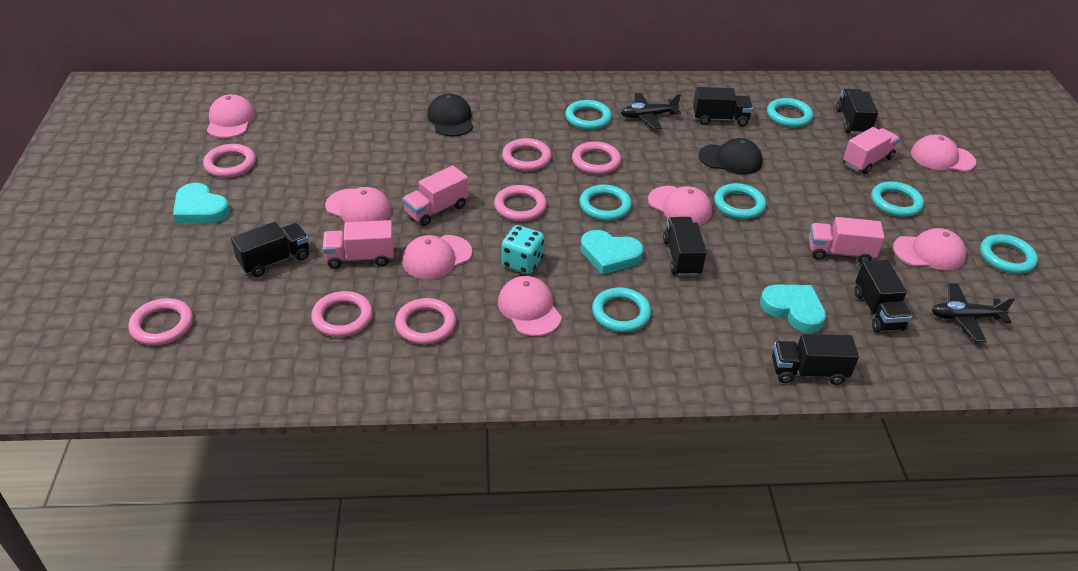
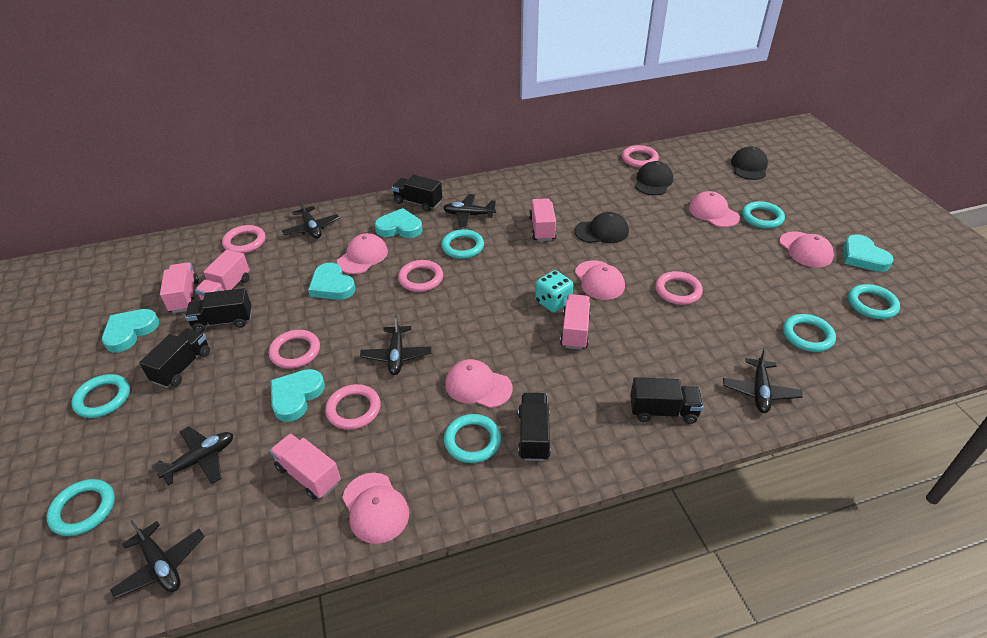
black cap: [427,94,474,136] [699,138,763,175] = 2 -> [574,212,629,243] [635,161,673,195] [731,146,768,180] = 3
black plane: [621,93,681,130] [932,283,1015,342] = 2 -> [110,520,205,599] [151,426,233,485] [282,198,340,239] [360,314,432,375] [443,194,496,228] [723,348,803,413] = 6
black truck: [231,222,309,277] [663,217,707,276] [693,87,753,126] [772,334,859,385] [836,89,878,134] [854,260,912,332] = 6 -> [139,328,210,388] [185,288,252,333] [392,175,442,212] [518,393,551,461] [630,377,704,424] = 5
pink cap: [207,94,256,138] [325,187,392,222] [402,235,472,279] [498,276,562,336] [648,186,712,225] [893,228,966,271] [911,134,976,172] = 7 -> [337,233,388,274] [342,473,409,544] [445,359,513,408] [575,260,625,300] [689,191,740,227] [779,232,834,267] = 6
pink ring: [128,298,193,345] [203,144,256,178] [311,291,373,337] [395,298,456,344] [494,185,547,221] [502,138,551,171] [572,142,621,174] = 7 -> [222,225,265,254] [269,330,320,369] [325,384,381,430] [398,260,443,292] [622,145,659,168] [655,271,703,305] = 6
pink truck: [322,220,394,269] [402,166,468,226] [809,217,885,264] [843,127,900,174] = 4 -> [160,262,199,313] [195,250,250,300] [270,433,341,500] [529,198,556,241] [560,294,591,350] = 5
turquoise heart: [173,183,230,223] [580,230,643,275] [760,284,826,333] = 3 -> [102,309,159,352] [271,369,325,422] [308,263,356,300] [375,208,422,238] [843,234,894,272] = 5

